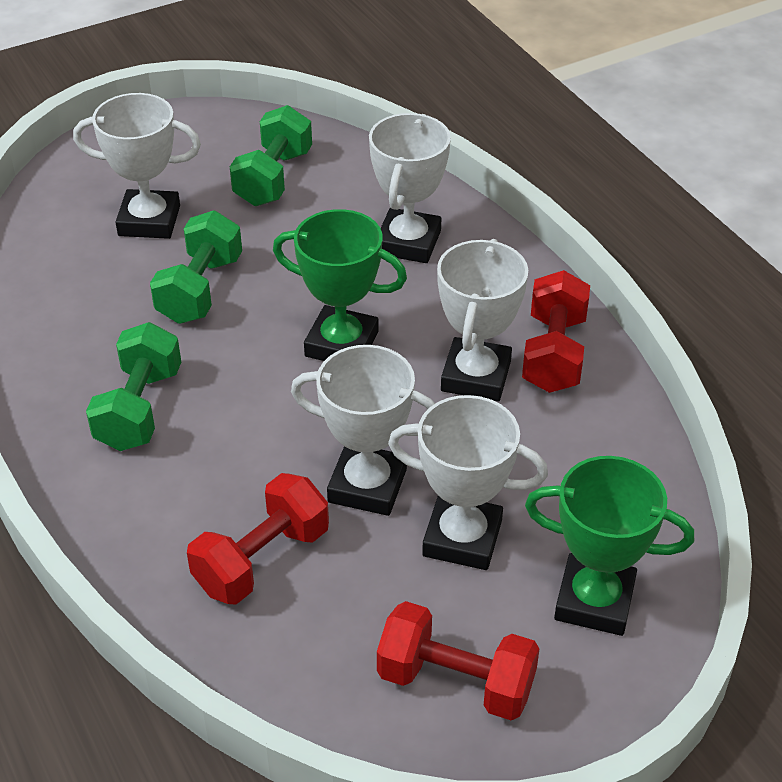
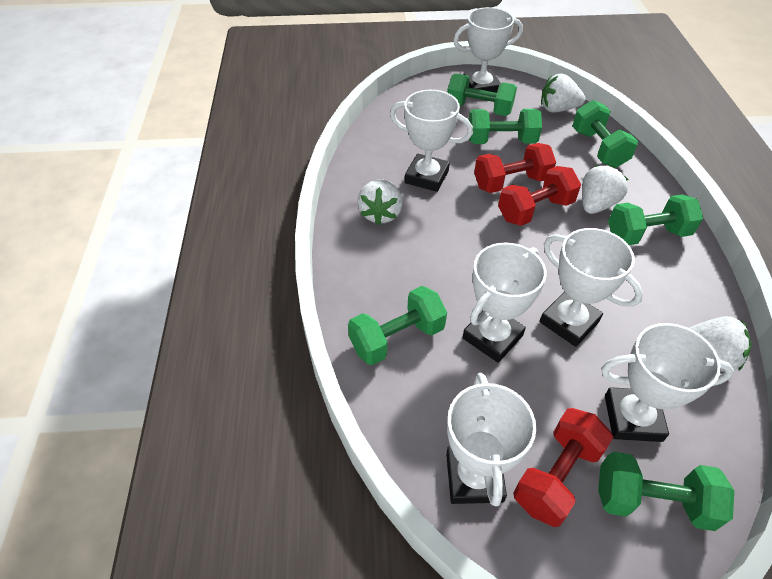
green dumbbell: [86,322,181,451] [150,210,242,324] [230,105,312,206] = 3 -> [348,286,447,365] [447,74,517,116] [469,109,542,144] [572,100,638,168] [598,452,734,531] [608,194,703,245] = 6
green trophy: [273,209,407,361] [525,456,694,636] = 2 -> none = 0
white strawberry: none = 0 -> [357,179,403,225] [541,73,586,113] [582,165,629,214] [689,316,751,372] = 4
white trophy: [73,93,201,239] [291,345,435,516] [369,113,451,263] [388,395,548,570] [437,239,528,401] = 5 -> [390,90,473,192] [446,373,536,506] [453,7,523,93] [462,242,547,363] [540,228,643,347] [601,323,734,442] = 6

